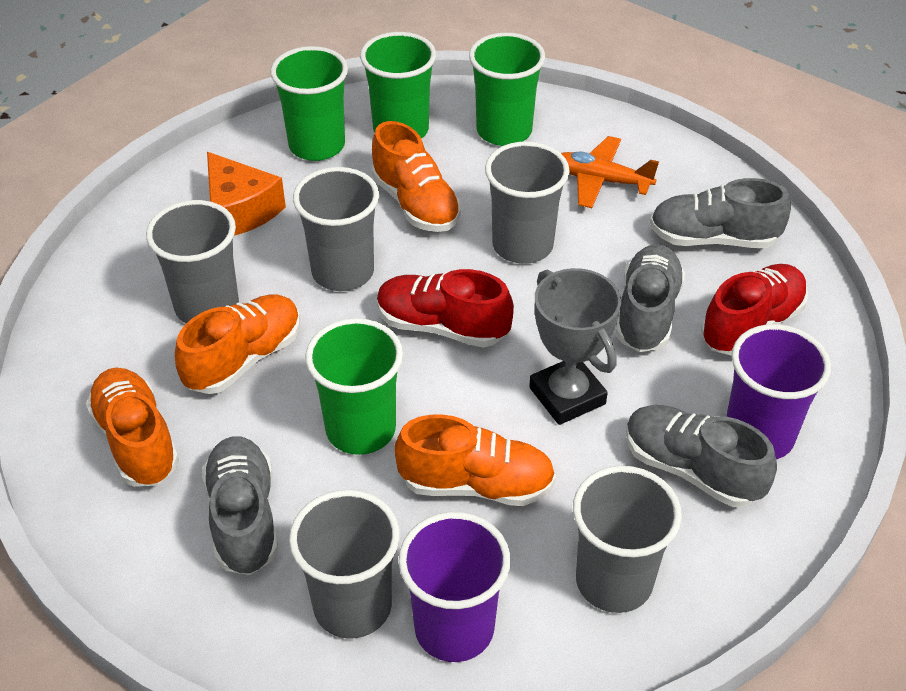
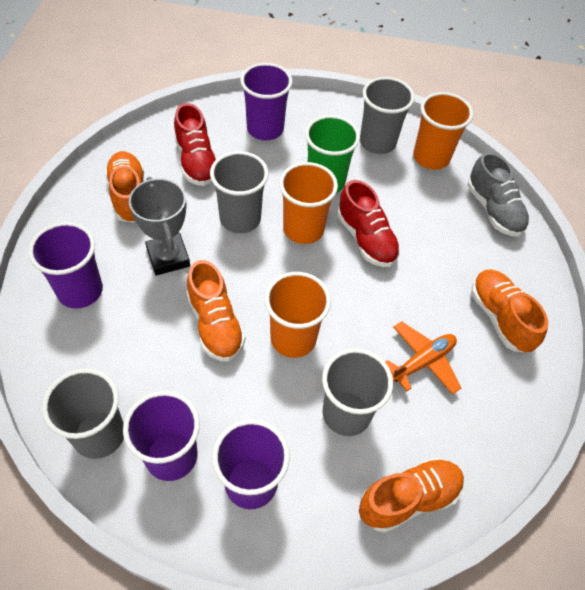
green cup: [270,46,348,161] [305,318,403,455] [360,32,436,139] [469,33,545,146] = 4 -> [305,115,360,193] = 1
grey cup: [146,200,239,323] [289,490,400,639] [293,167,379,291] [485,141,570,264] [573,466,682,613] = 5 -> [42,368,124,459] [210,151,269,233] [322,348,393,436] [360,77,415,154] = 4
grey shoe: [202,436,278,575] [616,244,685,352] [626,405,777,507] [650,178,791,248] = 4 -> [467,152,529,237] = 1
orange cheese: [207,152,286,236] = 1 -> none = 0
orange cup: none = 0 -> [265,272,331,358] [279,162,338,244] [413,92,473,170] = 3
purple cup: [398,512,511,662] [726,324,831,459] = 2 -> [28,222,103,309] [123,391,200,481] [212,419,290,509] [240,63,292,140] = 4

